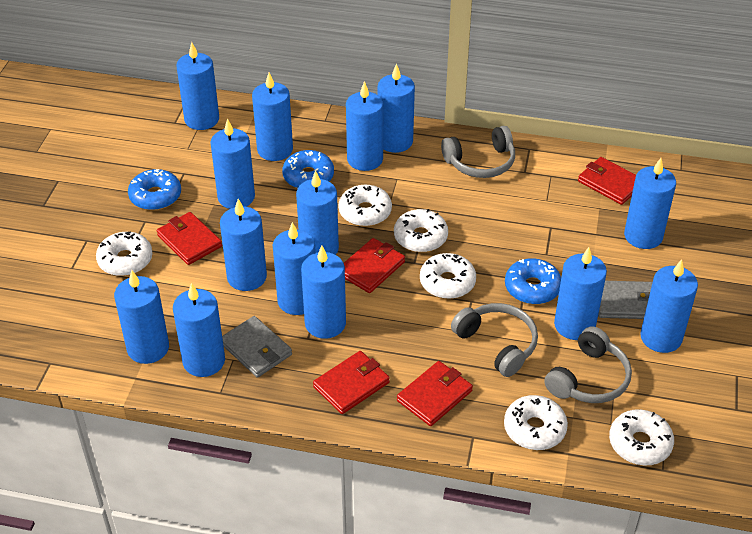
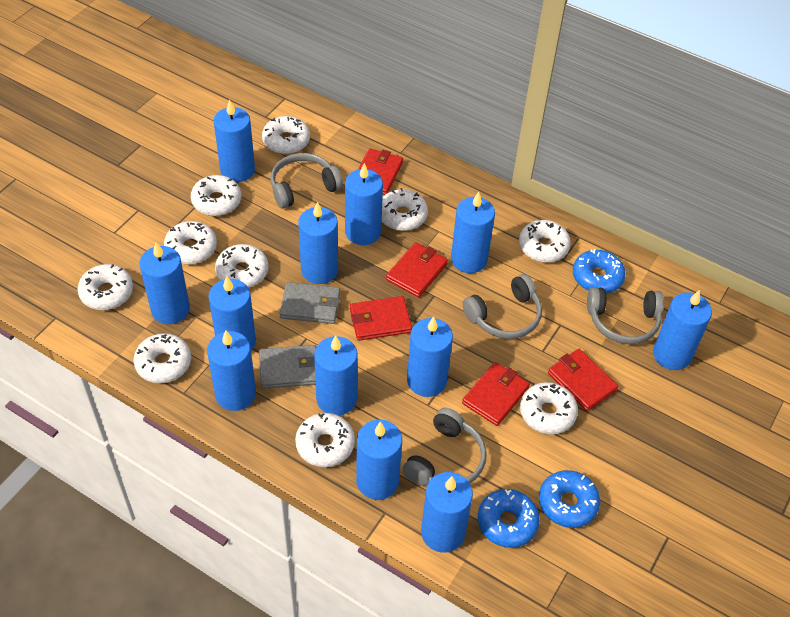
blue candle: [114,270,169,364] [173,283,225,377] [176,42,219,130] [210,118,255,209] [220,199,267,291] [252,73,293,161] [273,222,316,315] [296,170,339,255] [301,246,346,339] [346,81,383,171] [378,63,415,153] [554,247,607,340] [624,158,676,249] [640,259,698,353] = 14 -> [140,242,190,324] [207,330,256,411] [209,276,256,350] [214,99,255,182] [298,202,338,284] [314,335,358,416] [345,163,383,245] [356,420,402,500] [407,317,453,397] [421,472,473,553] [451,192,495,273] [653,290,712,370] = 12
grey headphones: [441,126,515,178] [451,303,538,377] [544,326,632,403] = 3 -> [271,153,343,209] [403,408,487,486] [463,274,542,339] [587,287,664,344] = 4
white donut: [96,232,153,276] [339,185,392,226] [394,209,448,252] [420,253,476,299] [504,395,568,450] [609,409,674,465] = 6 -> [77,264,133,310] [134,333,191,383] [164,221,217,265] [191,175,241,216] [215,244,268,288] [262,116,310,154] [295,413,355,467] [382,188,428,231] [519,220,571,263] [520,382,578,434] = 10

